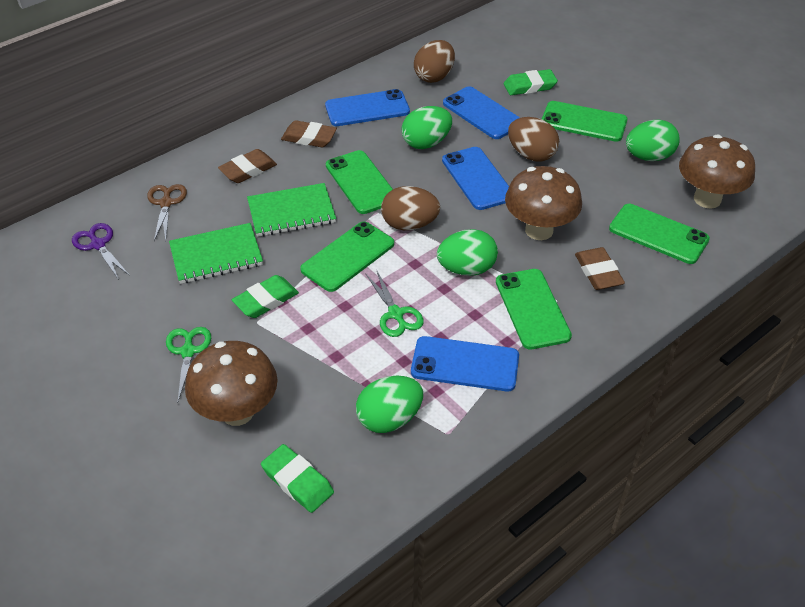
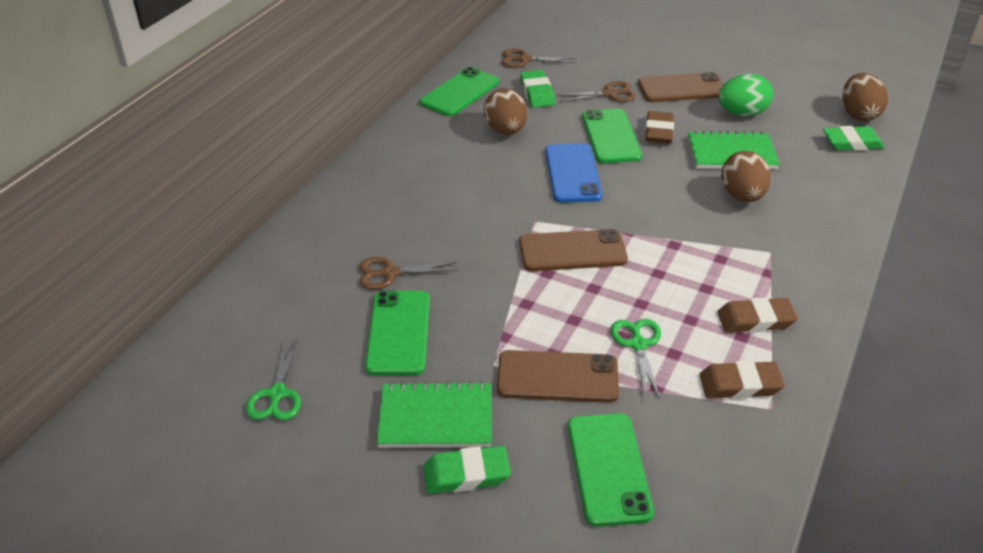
blue phone: [325,89,410,126] [411,336,519,391] [442,147,509,210] [443,86,520,139] = 4 -> [545,143,602,203] = 1
brown mushroom: [185,341,277,426] [505,166,582,240] [679,134,755,208] = 3 -> none = 0
brown phone: none = 0 -> [497,350,619,403] [519,229,628,271] [638,72,724,102] = 3
brown scissors: [147,184,187,241] = 1 -> [359,257,458,289] [501,49,575,68] [557,81,636,102] = 3
green egg: [356,376,423,433] [402,106,452,149] [437,229,498,276] [626,119,680,161] = 4 -> [718,74,773,116] = 1
green phone: [300,222,394,292] [326,150,393,214] [496,269,572,350] [542,101,627,142] [609,204,710,264] = 5 -> [365,291,430,375] [420,67,499,116] [568,413,654,527] [582,109,642,163] = 4
purple scissors: [72,223,130,280] = 1 -> none = 0

